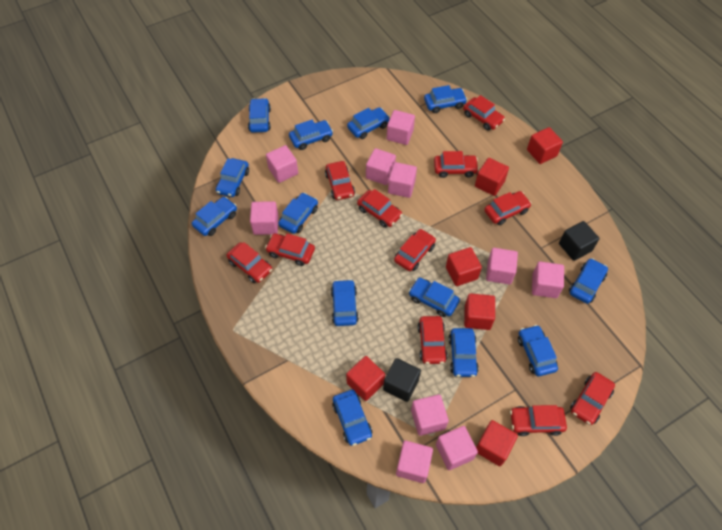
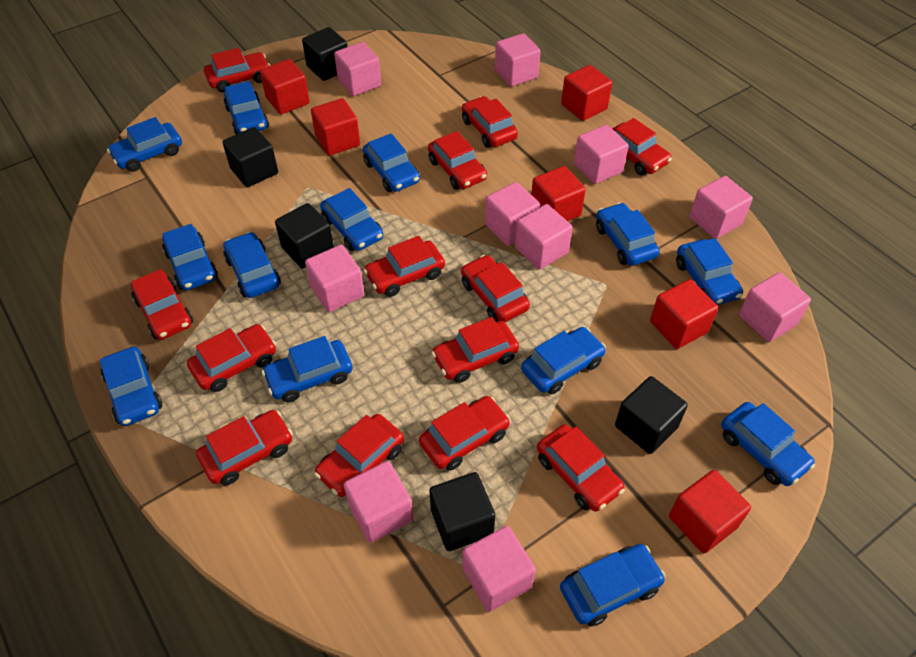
black cube: [383,358,421,402] [559,221,600,261] = 2 -> [223,127,278,187] [275,203,334,269] [302,27,348,81] [429,472,495,551] [615,376,688,454] = 5
red car: [227,242,272,283] [265,233,315,266] [325,161,355,200] [357,189,402,228] [394,229,436,271] [417,316,447,364] [434,151,479,178] [463,95,505,131] [484,191,531,225] [510,405,567,436] [570,372,615,425] = 11 -> [131,269,193,340] [187,324,276,392] [196,410,293,485] [204,48,270,92] [314,414,404,497] [364,236,445,297] [419,396,510,471] [428,131,487,190] [432,317,519,383] [461,255,530,322] [462,96,518,148] [537,424,625,512] [612,118,672,175] = 13

